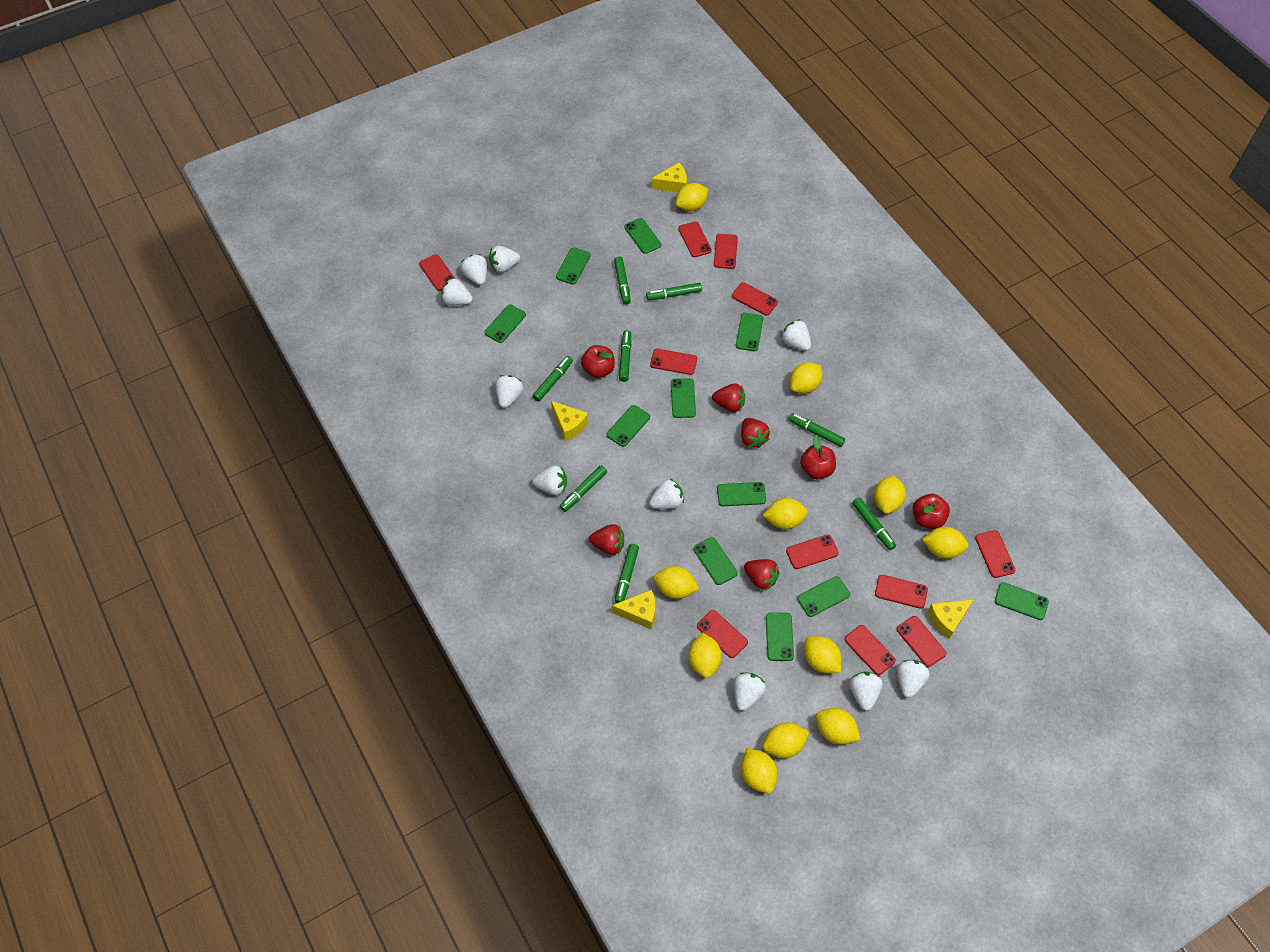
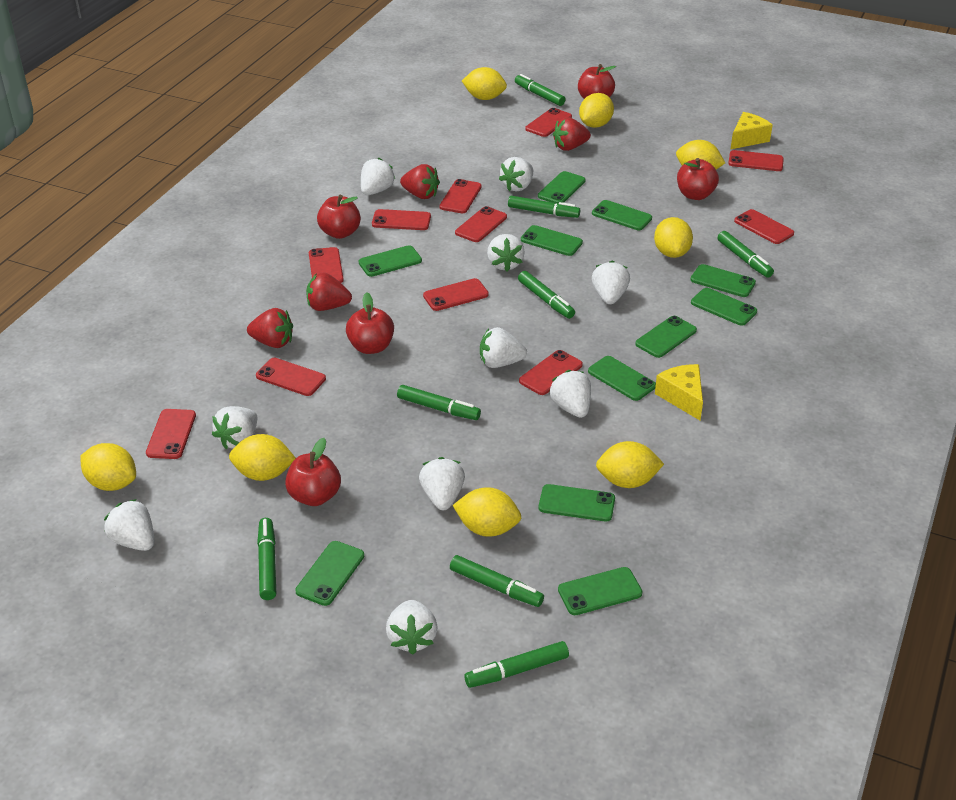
red apple: [581,345,615,378] [800,436,836,479] [913,494,950,529] = 3 -> [285,438,341,506] [317,195,361,239] [346,292,394,354] [578,64,616,99] [677,158,719,200] = 5
yellow cheese: [551,401,588,441] [612,590,655,629] [651,163,687,193] [928,599,974,639] = 4 -> [655,364,703,420] [731,112,773,149] = 2
yellow lemon: [654,566,699,599] [676,183,708,211] [688,633,722,678] [741,747,778,794] [763,498,808,529] [763,723,809,758] [790,362,822,394] [804,636,841,673] [816,708,861,745] [874,475,906,514] [922,527,969,559] = 11 -> [80,443,136,491] [229,434,296,481] [453,487,521,537] [462,67,507,100] [579,93,614,128] [596,441,664,488] [654,217,693,258] [676,140,725,170] = 8

